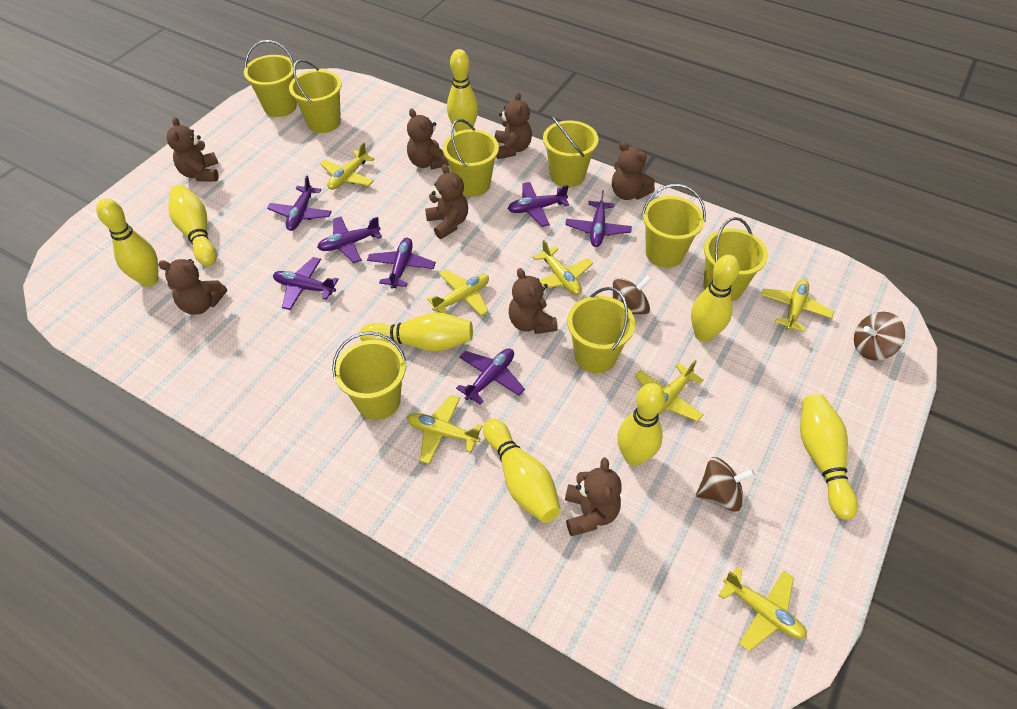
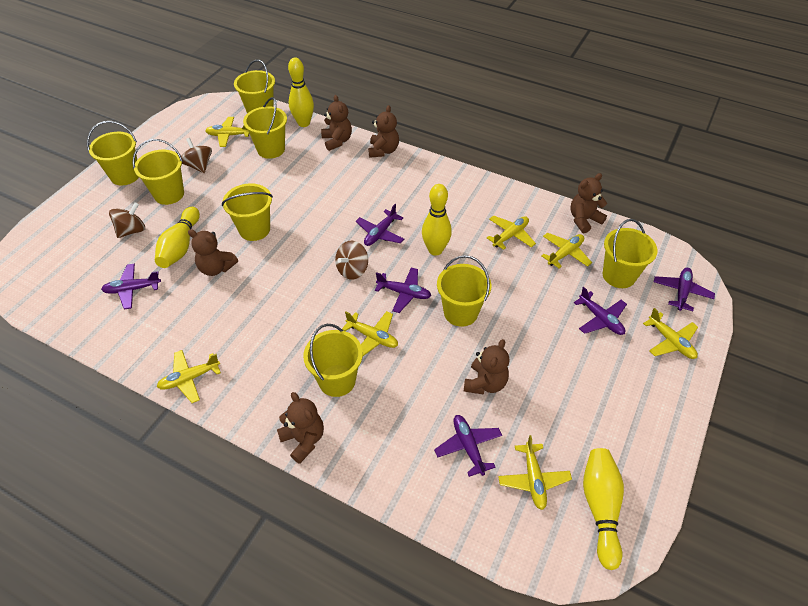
brown teddy bear: [158,259,227,315] [166,117,219,182] [407,108,449,169] [425,164,468,239] [495,92,532,159] [509,268,558,334] [565,458,622,536] [612,141,655,200] = 8 -> [188,229,238,276] [277,392,324,464] [321,95,352,151] [368,105,399,158] [464,339,510,395] [570,173,607,233] = 6
purple plane: [267,175,332,231] [273,257,339,310] [317,216,382,263] [367,238,436,289] [456,348,525,405] [508,182,569,227] [565,190,632,247] = 7 -> [101,263,161,310] [356,204,404,246] [375,268,431,313] [434,415,502,477] [574,287,627,335] [654,268,715,311] = 6
yellow bowling pin: [96,198,158,287] [168,185,217,266] [360,312,473,351] [447,49,478,132] [483,418,561,523] [617,383,665,466] [691,255,740,342] [800,394,858,520] = 8 -> [155,207,200,268] [288,58,314,127] [422,184,452,256] [583,448,624,570] = 4

